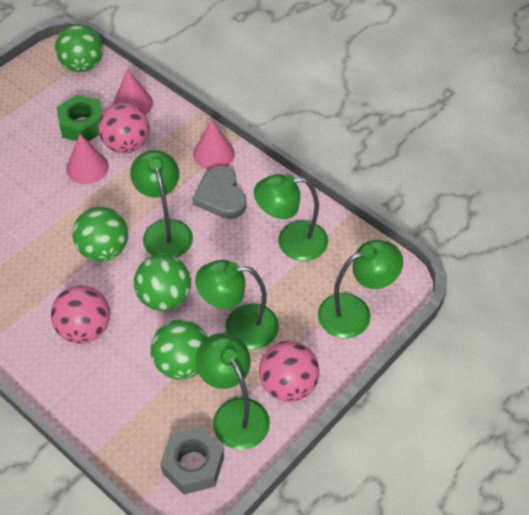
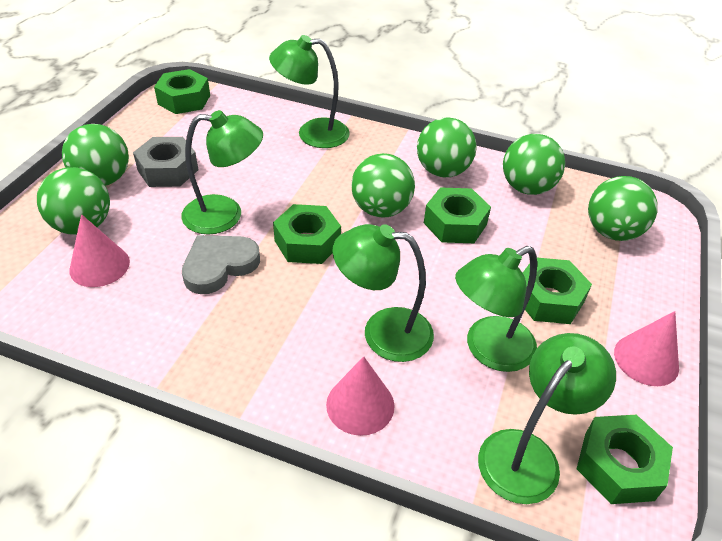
green ball: [55,24,103,72] [73,207,128,262] [134,254,191,311] [151,320,208,380] = 4 -> [37,167,110,235] [62,124,129,186] [351,153,415,218] [417,117,476,178] [503,134,565,195] [588,176,657,241] = 6
green nut: [57,95,102,142] = 1 -> [154,69,210,114] [273,204,341,264] [424,187,491,243] [523,258,592,324] [577,414,673,504] = 5
pink ball: [51,285,110,344] [98,102,149,153] [259,341,319,402] = 3 -> none = 0

